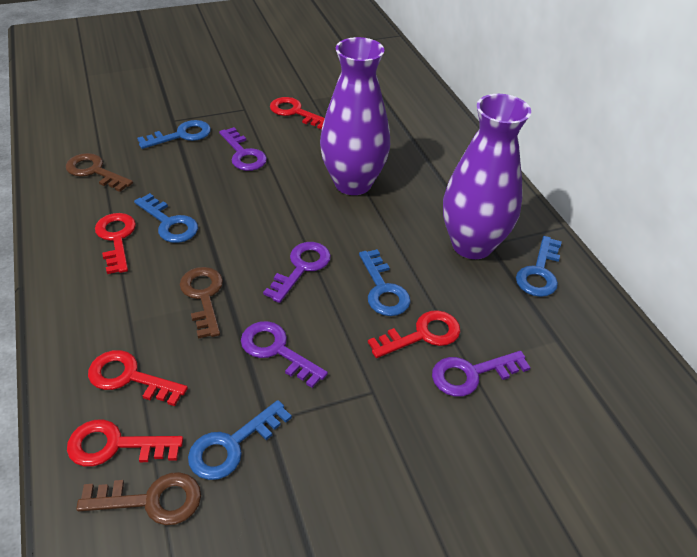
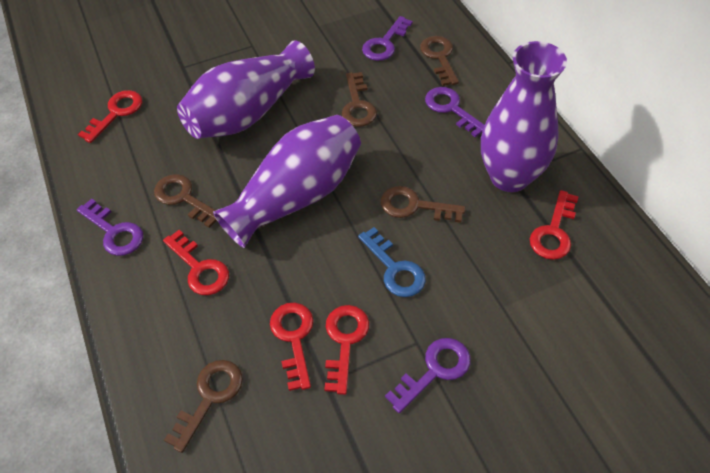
blue key: [134,193,198,243] [137,120,211,149] [188,400,292,480] [359,249,411,316] [516,236,562,297] = 5 -> [358,227,426,297] = 1
brown key: [66,153,133,192] [76,472,201,525] [180,267,223,339] = 3 -> [154,174,217,228] [164,360,243,453] [342,72,377,127] [381,186,465,223] [420,36,459,86] = 5
purple vase: [320,37,390,195] [443,94,531,259] = 2 -> [177,40,315,139] [213,115,361,248] [481,41,567,192] = 3

